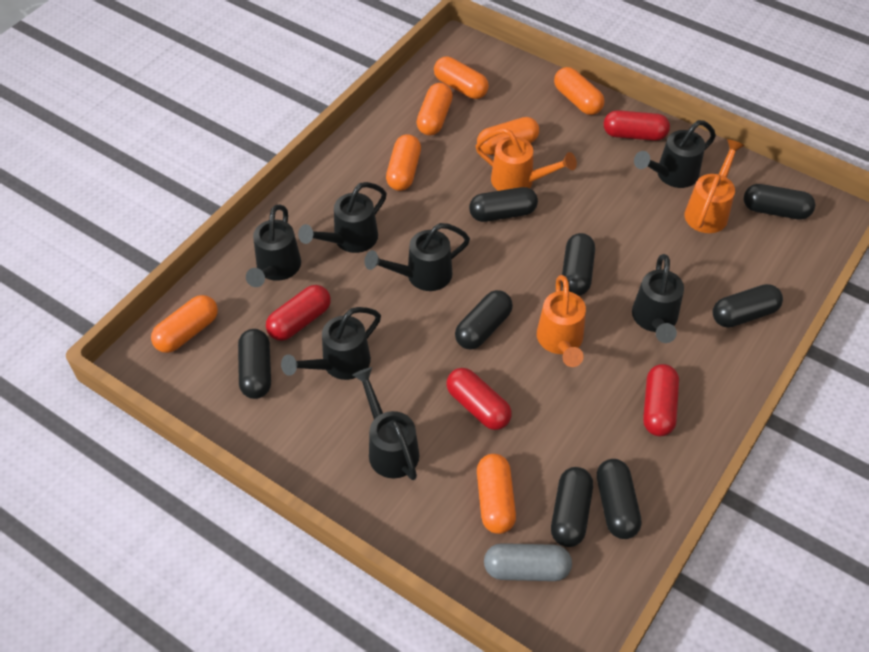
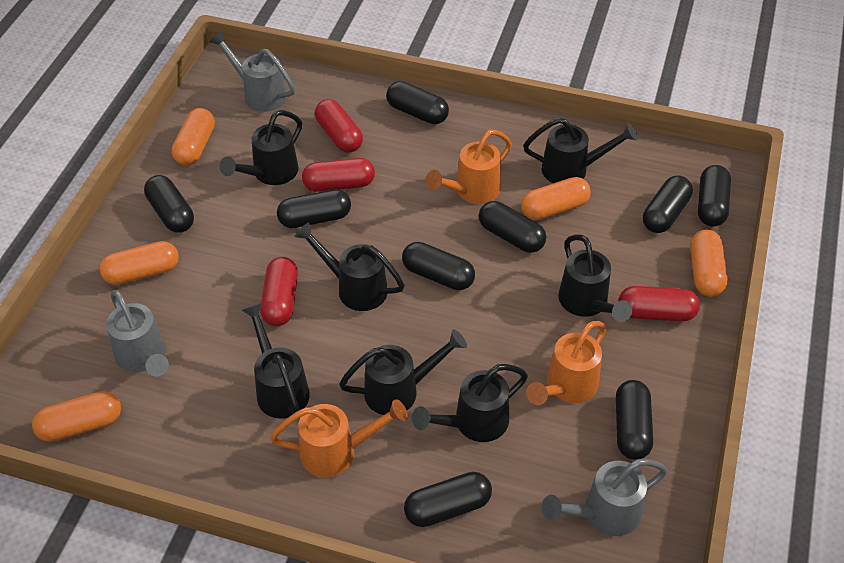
black capsule: [238,329,271,399] [455,290,513,350] [469,187,538,222] [551,467,593,547] [562,233,595,296] [597,459,641,539] [713,284,783,328] [744,184,815,220] = 8 -> [144,175,194,233] [277,189,351,228] [386,81,449,124] [402,242,475,290] [404,472,492,527] [479,201,546,253] [616,380,653,460] [643,175,693,233] [698,165,731,226] = 9
grey capsule: [484,543,572,581] = 1 -> none = 0
grey watering can: none = 0 -> [106,290,169,377] [209,31,295,112] [542,459,668,536] = 3
orange capsule: [151,295,218,353] [386,134,421,191] [416,83,453,135] [434,56,489,99] [477,117,539,155] [477,454,516,534] [554,67,604,115] = 7 -> [32,391,121,442] [100,241,179,285] [172,108,215,166] [521,177,591,220] [690,230,728,297] = 5

